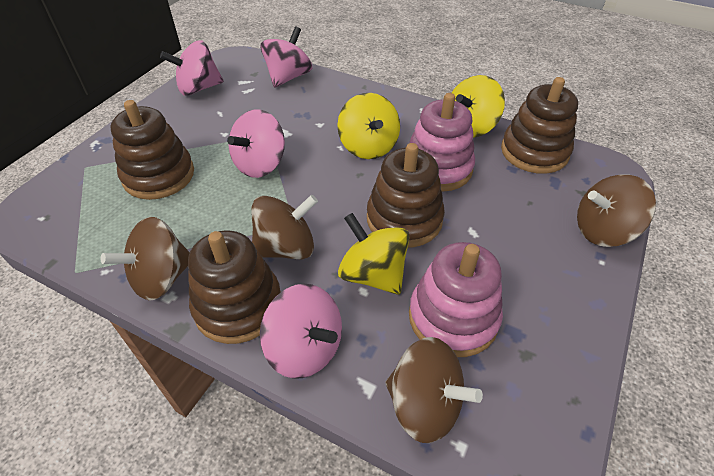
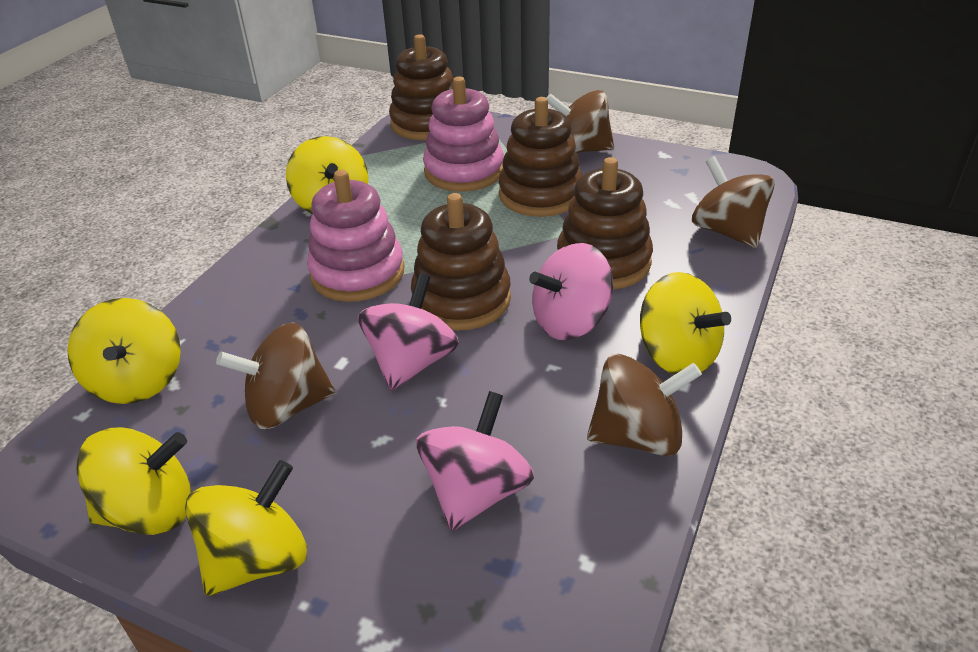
pink spinning top: [160,40,224,96] [227,109,285,178] [260,284,342,379] [261,26,312,88] = 4 -> [358,274,459,391] [416,391,534,531] [529,243,613,340] = 3
yellow spinning top: [337,93,400,159] [338,213,410,295] [451,75,505,138] = 3 -> [67,298,181,404] [76,427,191,535] [185,460,307,596] [286,136,368,214] [640,272,731,375] = 5

